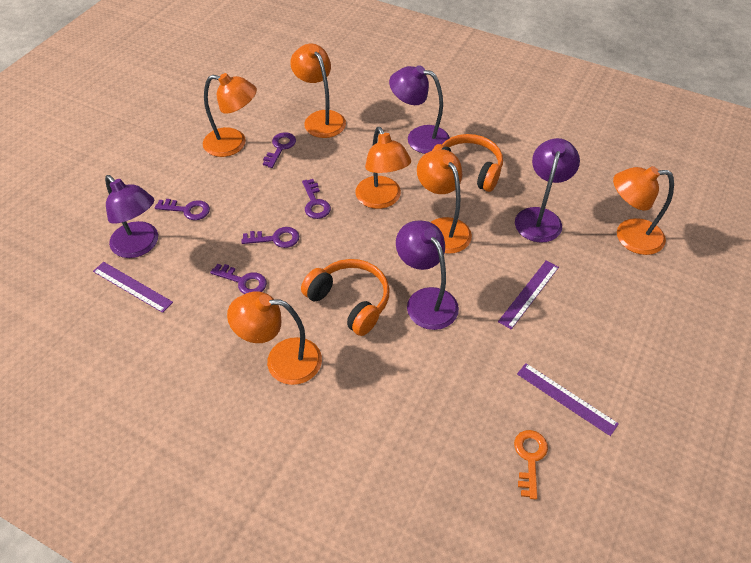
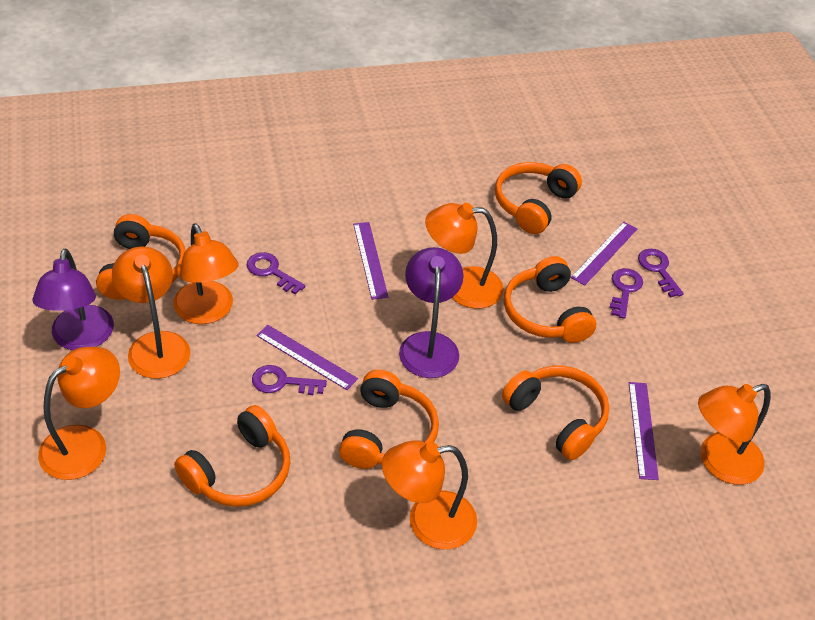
orange headphones: [301,259,390,336] [432,134,503,192] = 2 -> [96,214,186,300] [174,405,290,507] [339,370,439,469] [495,162,582,234] [502,366,609,460] [504,256,596,343] = 6
orange key: [514,430,548,500] = 1 -> none = 0
purple key: [155,199,210,220] [210,264,267,294] [242,227,299,248] [263,132,296,168] [302,179,331,219] = 5 -> [246,252,306,294] [252,365,327,395] [610,268,643,319] [638,249,684,298] = 4
purple lamp: [105,175,158,258] [389,65,450,154] [396,221,459,330] [515,138,580,243] = 4 -> [32,248,114,350] [399,247,464,378] = 2
purple ruler: [93,262,173,313] [498,260,559,329] [517,363,619,436] = 3 -> [256,325,358,390] [353,222,389,300] [571,222,637,286] [629,382,659,480] = 4

